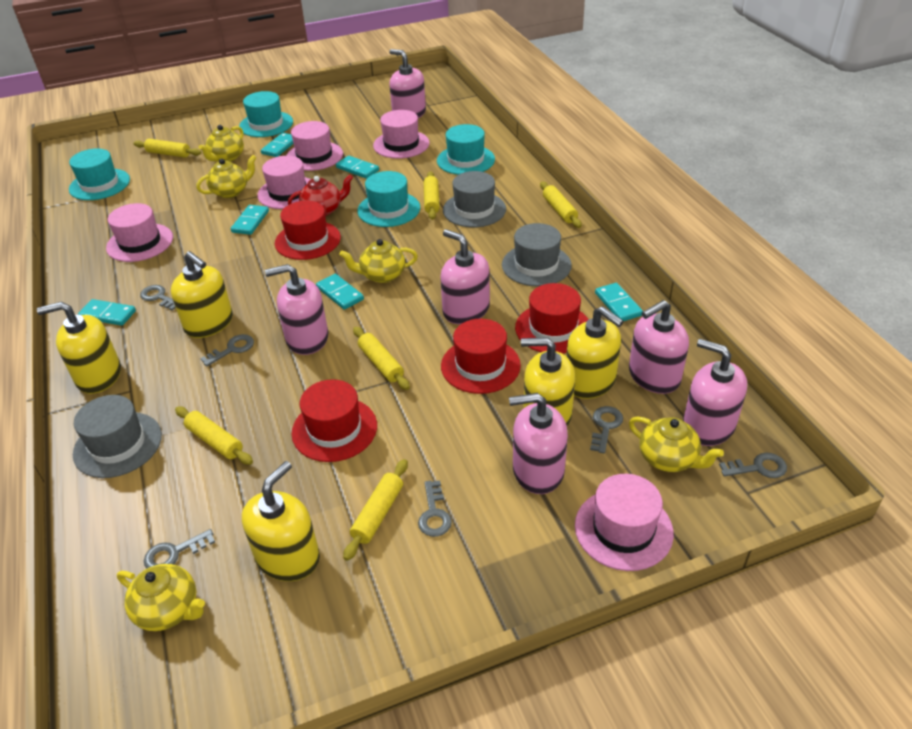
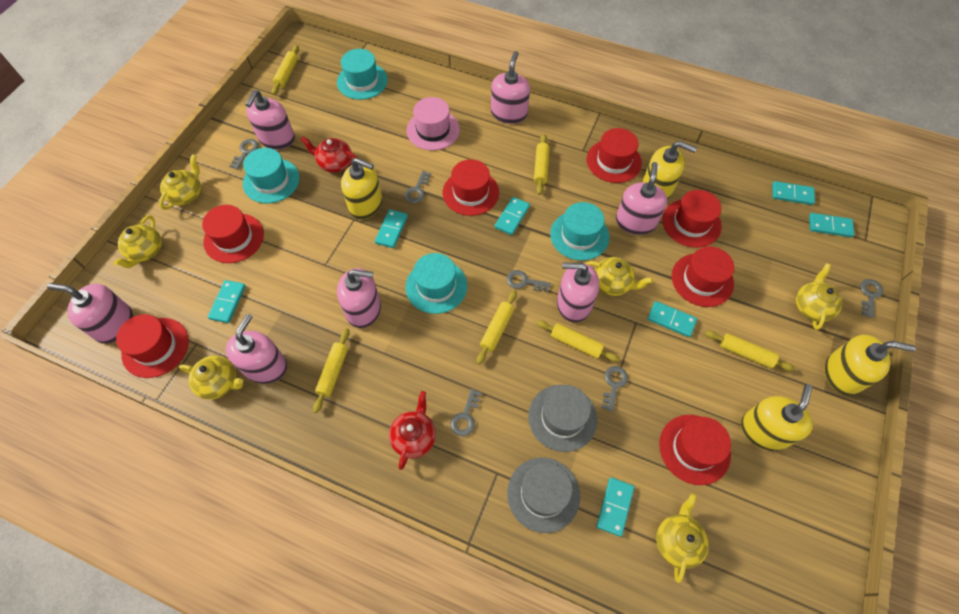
grey hat: [73,395,162,478] [443,171,506,227] [502,223,572,286] = 3 -> [507,457,580,533] [528,385,597,452] = 2
pink hat: [106,203,173,262] [257,156,311,209] [286,121,343,171] [373,110,430,159] [575,474,674,571] = 5 -> [406,97,460,150] = 1
pink soap dispenser: [265,264,328,355] [389,49,426,118] [440,229,490,324] [509,393,568,494] [629,300,689,394] [683,339,747,446] = 6 -> [47,283,133,344] [226,314,287,384] [245,90,295,150] [337,268,381,328] [491,51,530,124] [557,262,599,322] [616,162,667,235] = 7
red hat: [275,201,341,260] [292,379,377,462] [441,319,521,394] [515,283,589,354] = 4 -> [116,314,189,378] [202,205,264,263] [443,159,499,216] [587,128,642,183] [659,415,731,485] [662,190,722,248] [672,247,734,307] = 7
red teapot: [288,175,353,216] = 1 -> [301,137,359,172] [389,391,436,470] = 2
turquoise domino: [78,299,136,326] [231,205,269,235] [261,133,294,157] [316,274,364,310] [336,156,379,179] [595,283,643,321] = 6 -> [208,280,246,323] [375,209,408,248] [495,197,530,235] [596,477,634,537] [648,301,697,337] [772,181,815,205] [809,213,854,237] = 7
yellow soap dispenser: [37,302,121,394] [171,251,233,338] [242,461,320,581] [521,337,575,426] [566,306,624,399] = 5 -> [341,158,382,220] [642,141,697,200] [741,384,813,451] [824,335,916,396] = 4
yellow teapot: [117,564,205,631] [196,155,257,198] [199,125,244,162] [339,239,418,283] [629,417,724,472] = 5 -> [114,215,162,268] [159,154,201,210] [179,356,243,400] [585,257,653,296] [656,494,709,583] [796,264,842,330] = 6

